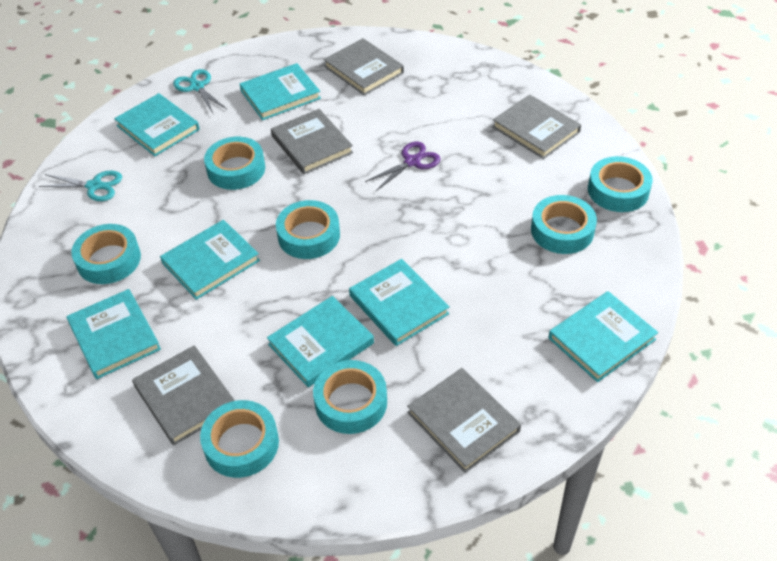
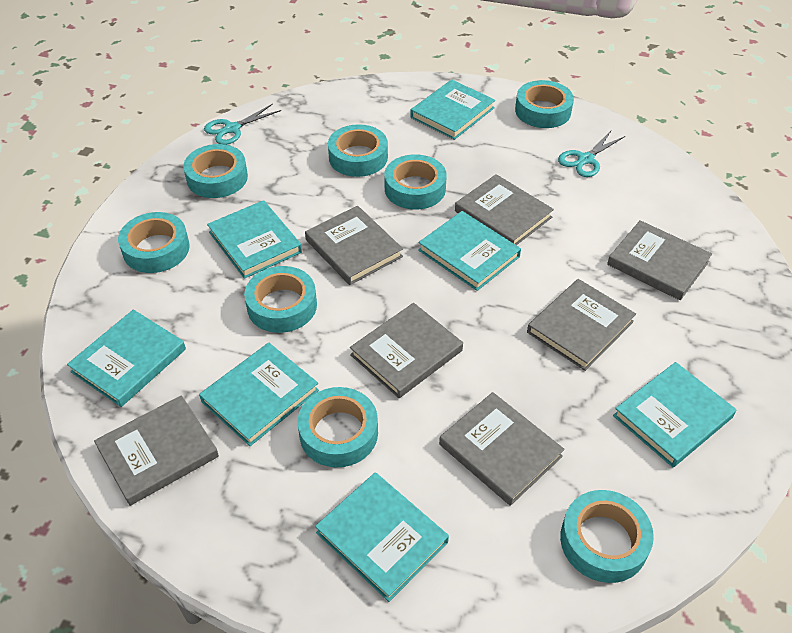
grey book: [132,345,235,445] [271,109,353,174] [324,38,404,95] [407,368,521,473] [492,94,581,159] = 5 -> [94,395,219,506] [305,206,403,285] [350,303,463,398] [439,392,565,506] [455,174,554,245] [527,279,636,371] [607,220,712,300] = 7
purple scissors: [365,142,441,191] = 1 -> none = 0
turquoise tape: [71,224,141,284] [200,400,279,478] [204,137,265,190] [276,200,340,259] [313,360,387,434] [531,195,597,254] [588,156,653,212] = 7 -> [118,212,190,273] [183,144,248,198] [244,266,317,333] [298,387,378,468] [328,124,388,177] [384,154,447,210] [515,80,574,128] [560,490,654,583] = 8

